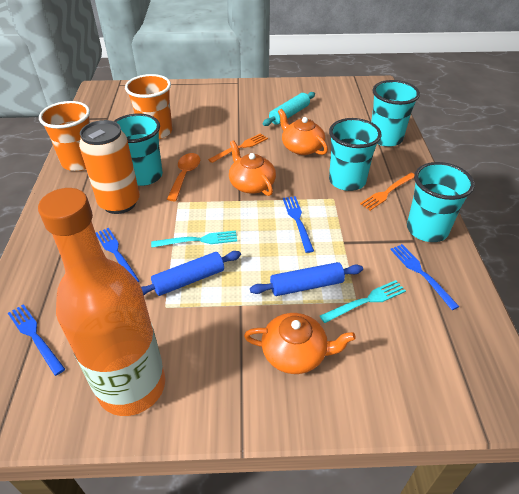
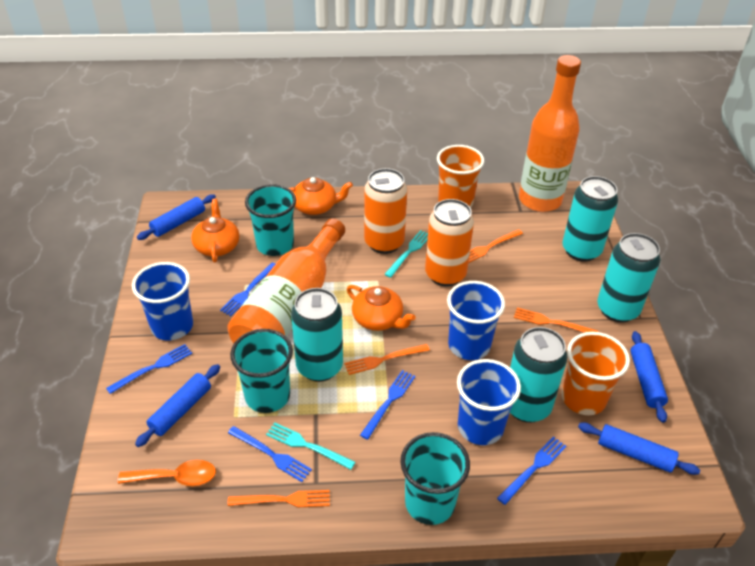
blue cup: none = 0 -> [132,262,193,340] [447,281,505,360] [457,359,521,445] = 3
blue fork: [8,304,65,376] [96,228,140,283] [283,196,314,253] [390,244,460,310] = 4 -> [106,344,192,394] [220,263,275,316] [228,426,312,482] [360,370,415,440] [497,436,566,505] = 5
blue rolling pin: [141,251,241,296] [250,262,363,296] = 2 -> [135,364,220,447] [137,194,216,240] [578,422,700,475] [630,331,668,423] = 4
orange bottle: [38,188,165,416] = 1 -> [227,218,345,344] [519,55,581,212] = 2
orange can: [79,120,140,214] = 1 -> [364,168,407,254] [425,199,474,286] = 2
orange fork: [208,133,268,163] [360,173,415,211] = 2 -> [228,490,330,507] [344,344,430,375] [468,229,523,263] [514,307,598,333] = 4
turquoise can: none = 0 -> [291,288,343,382] [510,327,567,423] [562,176,618,262] [597,233,660,323] = 4
turquoise cup: [114,114,163,186] [329,118,382,191] [371,80,420,147] [407,162,475,242] = 4 -> [230,329,293,413] [245,184,296,256] [400,432,470,525] = 3
turquoise rolling pin: [263,92,315,126] = 1 -> none = 0

